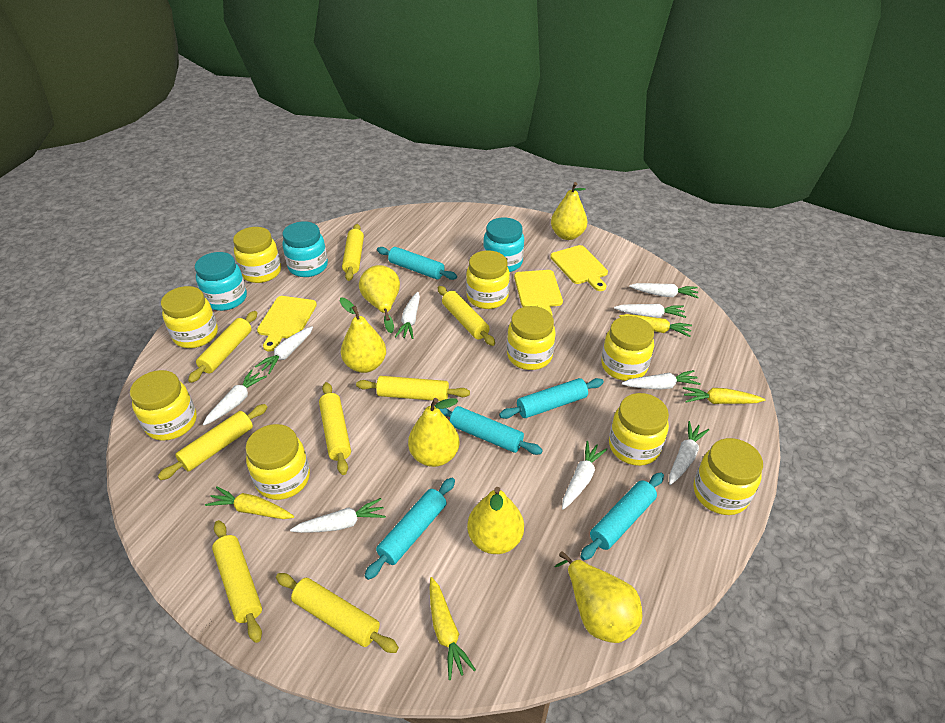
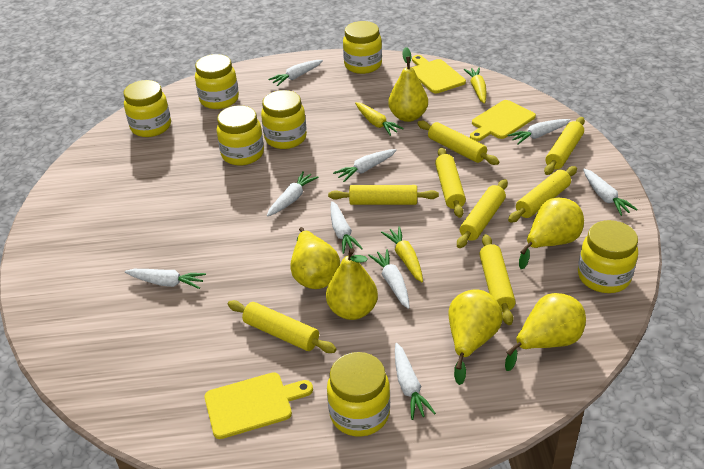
turquoise jar: [195,252,247,311] [282,221,328,277] [483,218,524,272] = 3 -> none = 0
turquoise rolling pin: [364,478,455,580] [377,247,457,280] [434,405,543,455] [499,378,604,419] [580,472,664,560] = 5 -> none = 0
yellow carrot: [205,487,294,519] [430,577,476,680] [619,314,692,337] [683,387,765,404] = 4 -> [355,102,404,136] [381,226,423,282] [464,68,487,104] = 3
yellow jar: [130,370,197,441] [161,286,218,348] [233,227,281,283] [245,424,310,500] [466,251,510,309] [507,306,556,370] [601,316,654,381] [609,393,669,466] [694,438,763,515] = 9 -> [123,80,171,137] [195,54,239,109] [217,105,264,166] [261,90,307,149] [327,352,390,437] [343,21,382,74] [578,220,638,293] = 7

